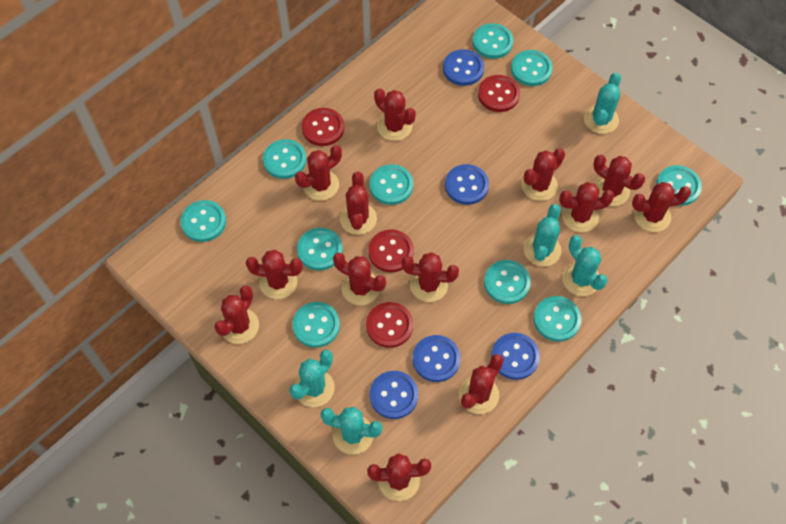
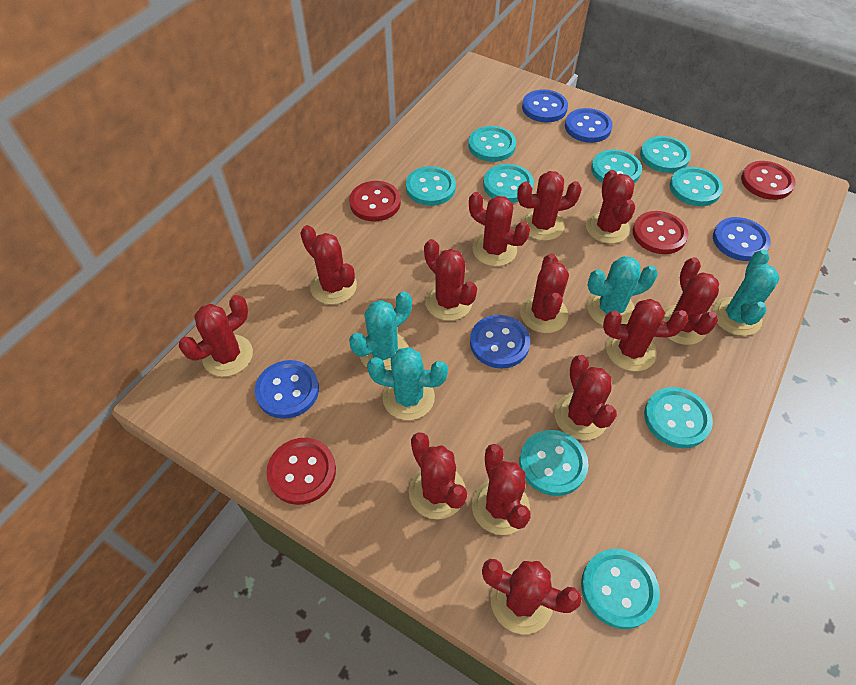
turquoise button: [180,200,226,242] [263,139,307,179] [292,302,340,348] [297,228,343,270] [369,164,413,205] [472,23,513,59] [484,260,531,304] [511,50,553,86] [533,296,581,342] [656,165,702,206] = 10 -> [406,166,456,206] [468,126,516,162] [483,164,534,203] [520,430,588,496] [581,549,660,629] [591,149,642,183] [640,136,691,173] [644,387,713,448] [670,167,723,206] = 9
turquoise cactus: [289,350,335,407] [320,407,382,455] [524,204,561,267] [562,235,608,296] [584,73,621,134] = 5 -> [349,291,412,370] [367,347,448,420] [587,256,658,326] [713,249,780,336] = 4

